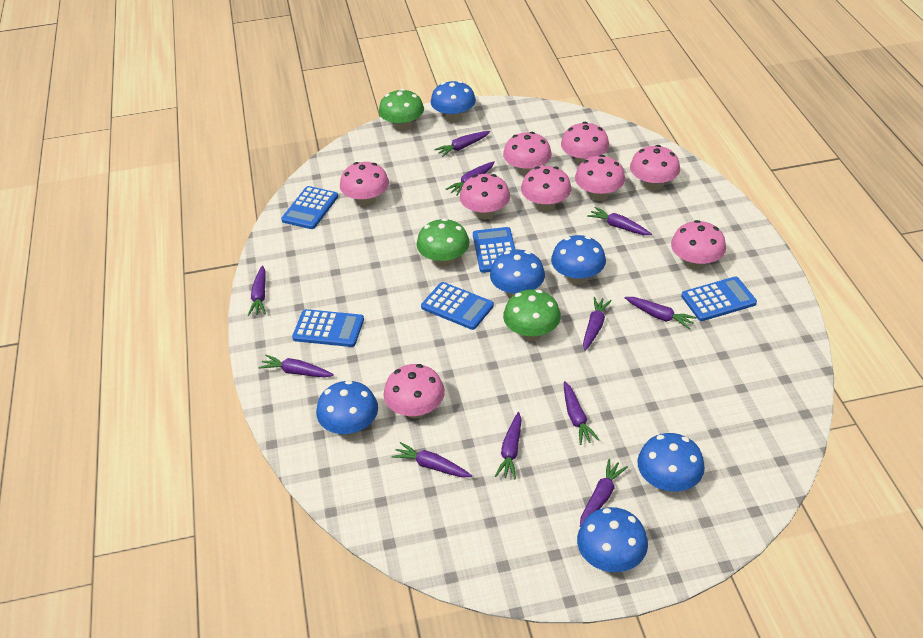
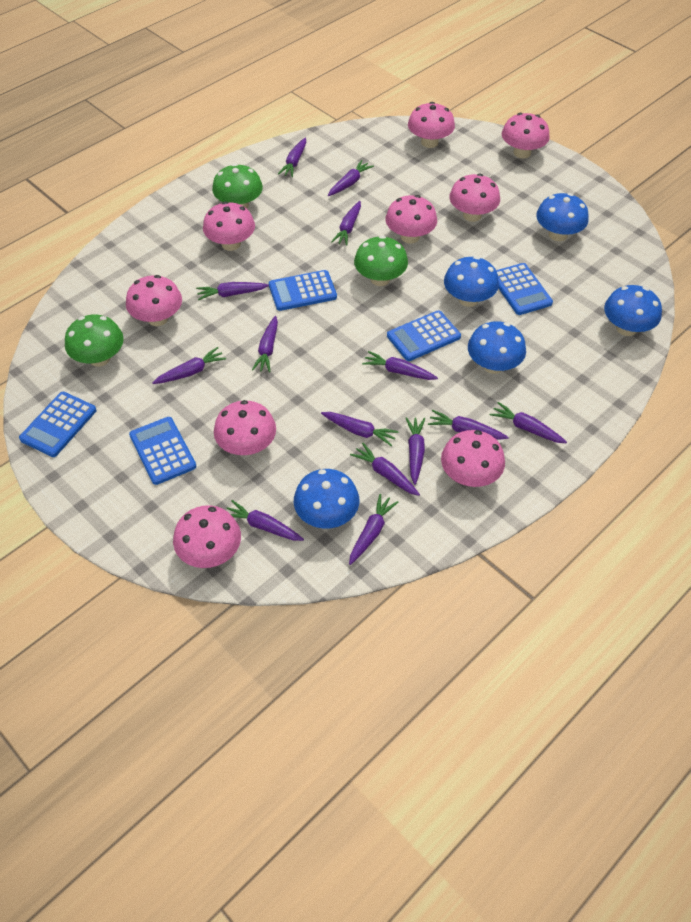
blue mushroom: [316,380,378,436] [431,81,476,122] [490,250,545,297] [551,235,606,284] [577,507,648,572] [637,433,705,492] = 6 -> [294,469,359,528] [444,256,499,307] [468,321,526,374] [536,193,589,241] [604,285,662,336] = 5
purple carrot: [248,265,266,316] [258,355,334,377] [391,442,472,478] [434,131,490,157] [446,162,495,196] [495,412,521,479] [564,381,599,445] [580,459,628,527] [583,297,612,351] [587,207,652,235] [624,297,697,329] = 11 -> [152,347,226,384] [196,282,269,300] [227,500,304,541] [252,316,278,372] [278,138,306,177] [321,412,399,446] [328,160,374,196] [331,201,361,246] [349,494,398,565] [350,443,420,496] [362,351,438,380] [406,417,425,485] [428,410,509,440] [490,402,567,443] = 14

